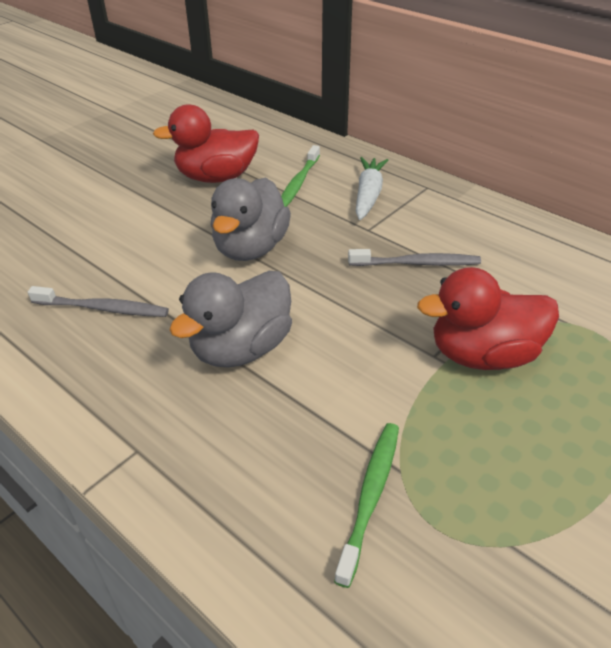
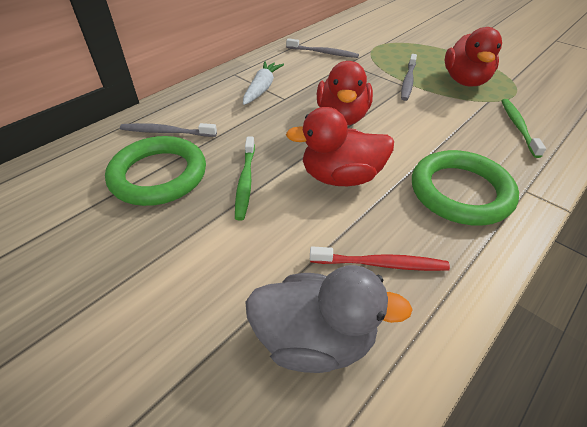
green ring: none = 0 -> [105,136,206,206] [412,150,519,226] = 2
grey duck: [169,271,292,368] [211,178,291,261] = 2 -> [246,265,413,373] = 1
grey toothbrush: [28,286,169,317] [348,249,481,266] = 2 -> [120,123,217,137] [286,38,359,58] [401,54,417,101] = 3
red duck: [153,104,259,183] [417,267,559,370] = 2 -> [286,107,394,186] [317,61,373,125] [445,27,502,87] = 3
red toothbrush: none = 0 -> [310,246,450,271] = 1

